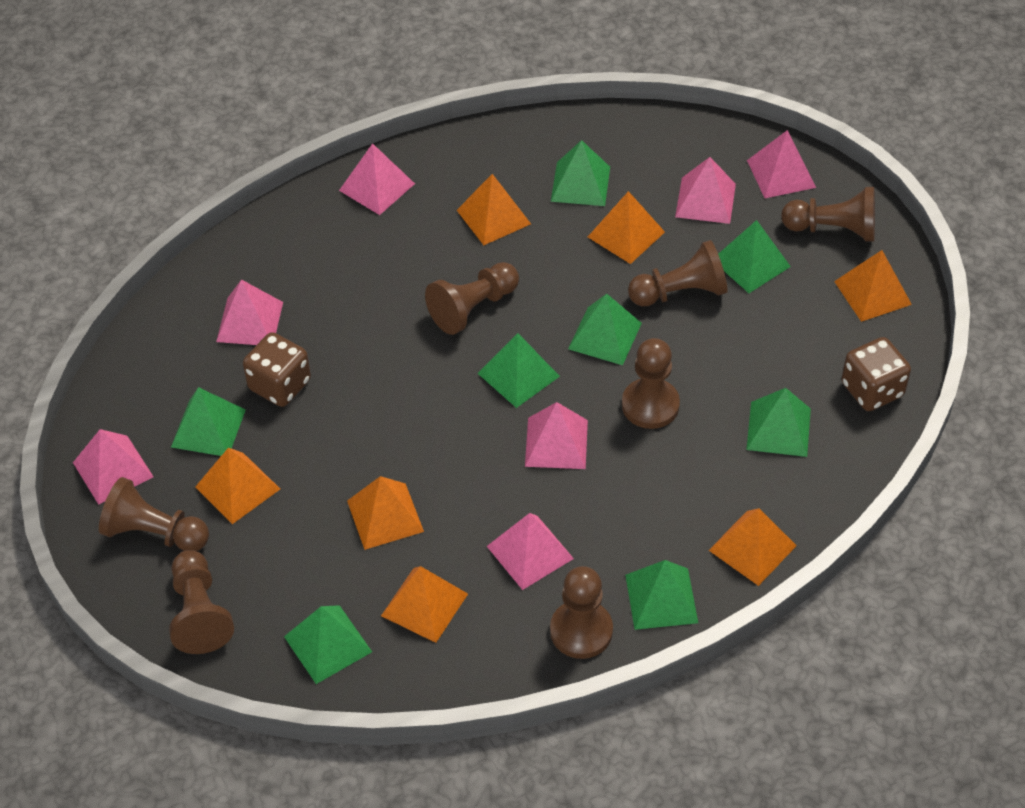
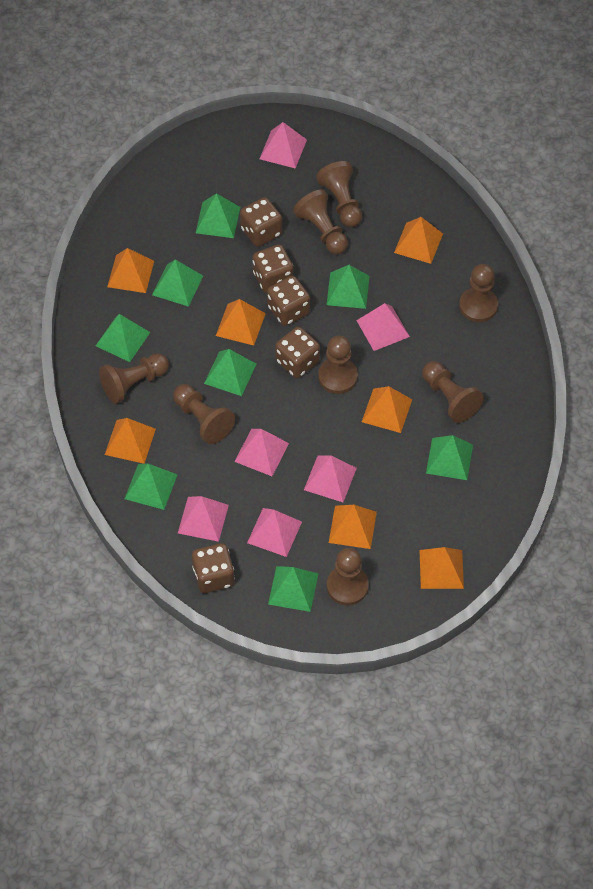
brown dice: [243,332,311,407] [841,337,911,411] = 2 -> [192,543,235,593] [240,197,282,247] [252,244,293,293] [267,276,310,326] [275,327,320,378] = 5
brown pawn: [99,477,209,551] [169,550,234,654] [425,262,519,335] [550,566,613,659] [622,338,680,429] [628,240,728,306] [781,187,875,242] = 7 -> [99,353,169,404] [173,384,235,444] [293,190,348,254] [316,161,362,227] [318,336,358,394] [327,548,369,606] [422,361,484,423] [459,264,498,322] = 8
pink pyramid: [73,429,154,505] [216,279,283,345] [339,143,415,215] [487,513,574,590] [525,402,588,469] [675,157,736,224] [747,130,816,198] = 7 -> [178,496,229,542] [234,429,289,476] [247,508,302,557] [260,122,307,169] [304,455,357,502] [356,303,410,351] = 6

